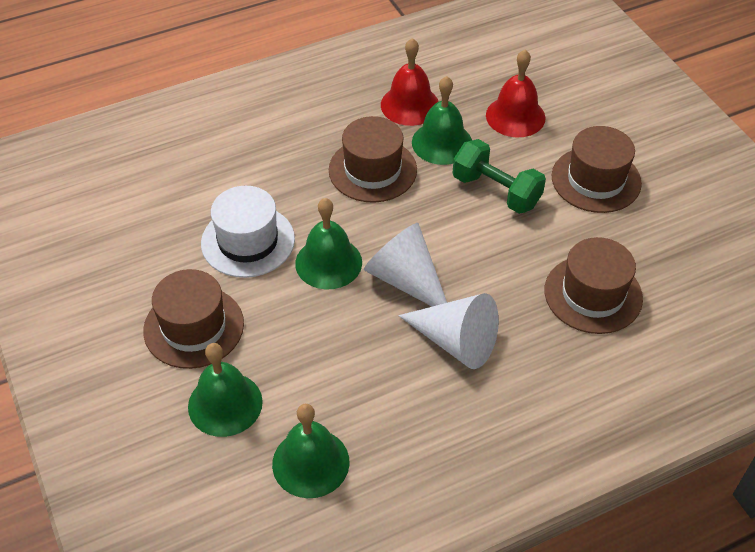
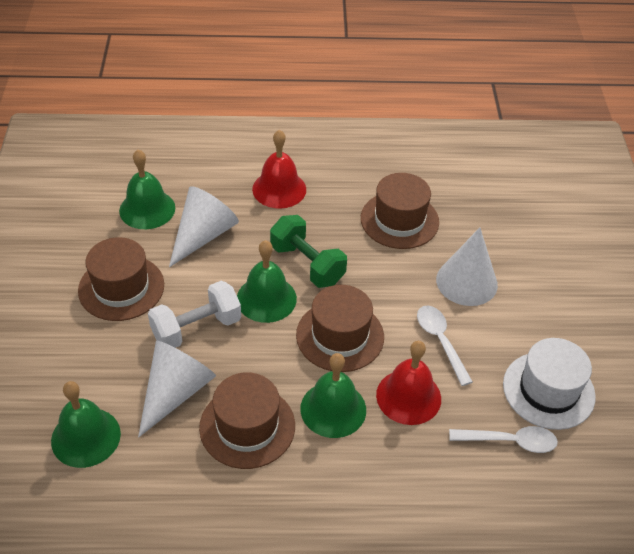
white cone: [364,223,447,306] [398,293,499,369] = 2 -> [138,341,216,437] [169,186,239,267] [436,228,498,306] = 3
white dumbbell: none = 0 -> [148,281,241,348] = 1
white spoon: none = 0 -> [417,306,473,386] [449,426,558,453] = 2

